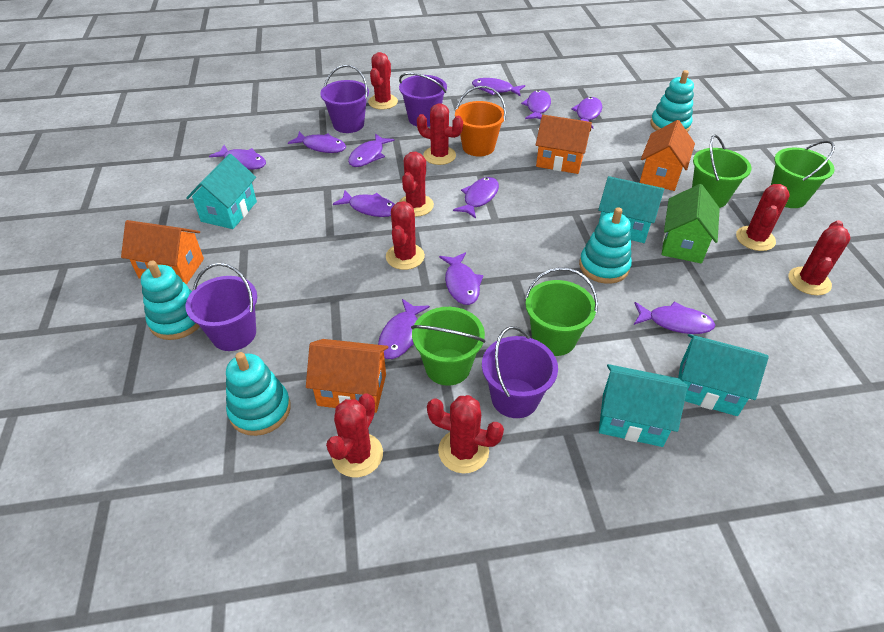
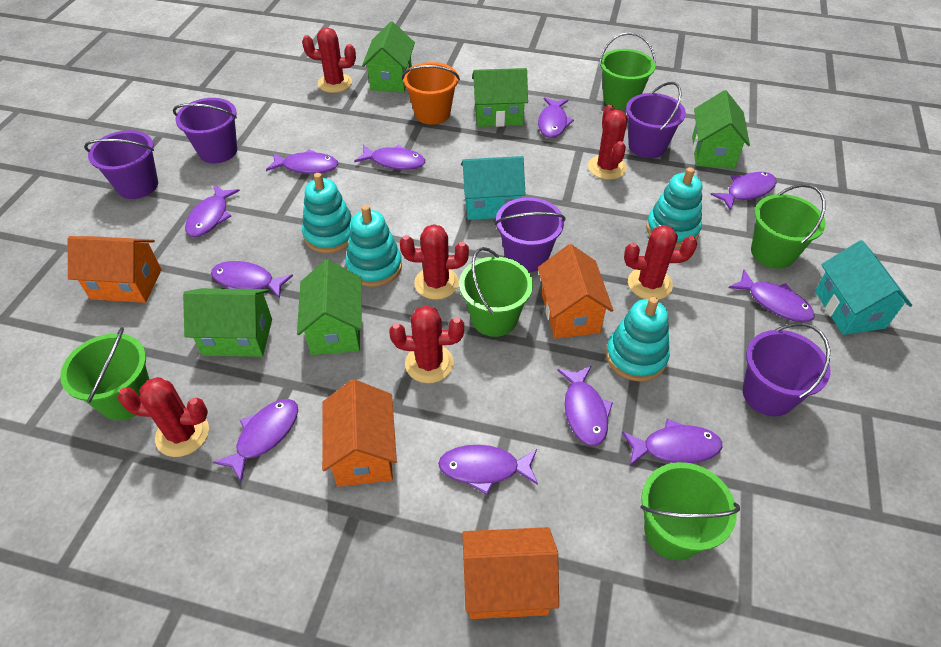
green bucket: [411,307,485,386] [525,267,598,356] [692,135,751,208] [771,141,835,208] = 4 -> [60,327,149,420] [459,247,533,337] [599,32,656,110] [640,462,740,560] [751,184,826,269] = 5
green house: [662,184,720,264] = 1 -> [183,288,272,357] [297,259,362,355] [362,21,415,93] [472,68,528,127] [692,90,750,169] = 5
purple bucket: [186,263,257,351] [320,65,369,133] [399,73,447,127] [482,326,558,418] = 4 -> [84,130,158,199] [173,98,237,163] [495,197,566,272] [626,82,686,158] [743,323,831,416] = 5
red cactus: [326,393,383,477] [368,52,398,110] [386,201,425,270] [399,152,434,217] [417,103,463,165] [427,395,504,474] [736,184,790,251] [789,220,851,295] = 8 -> [118,377,209,457] [302,27,356,93] [389,305,464,383] [400,224,469,300] [588,105,628,180] [624,225,697,300] = 6
turquoise house: [186,154,257,229] [598,176,664,243] [599,364,688,447] [678,334,769,416] = 4 -> [461,156,525,220] [815,240,912,335] = 2

